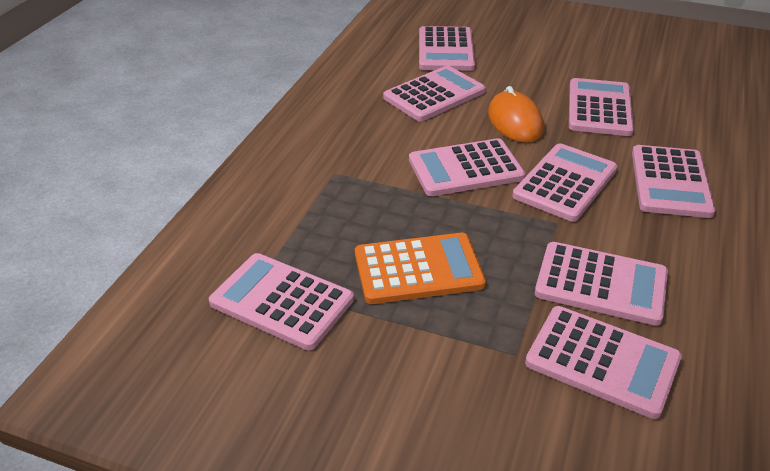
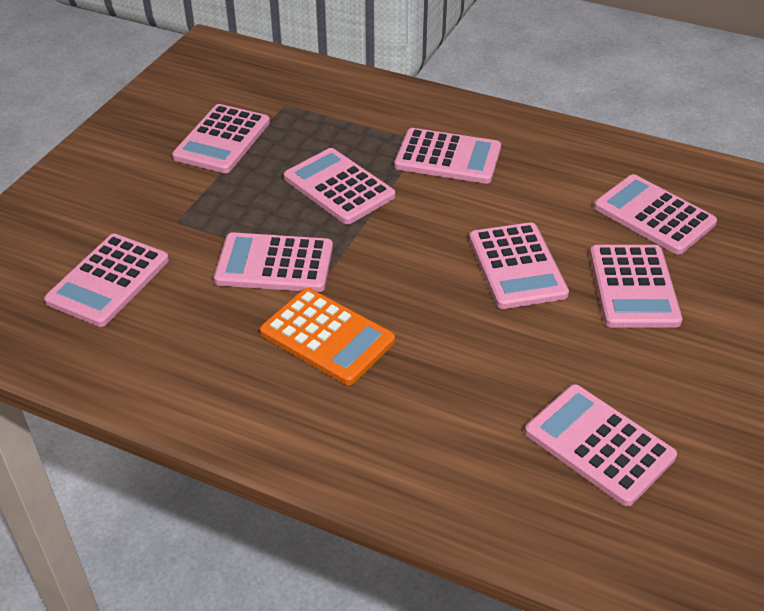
orange mouse: [488,86,544,143] = 1 -> none = 0

